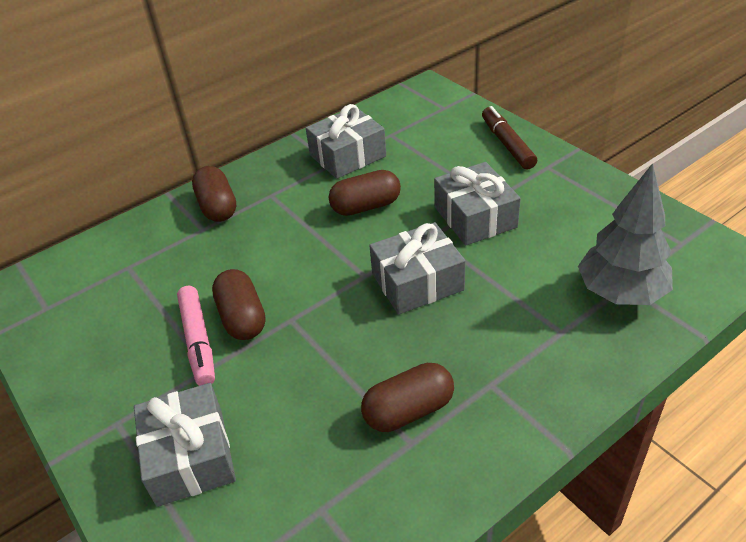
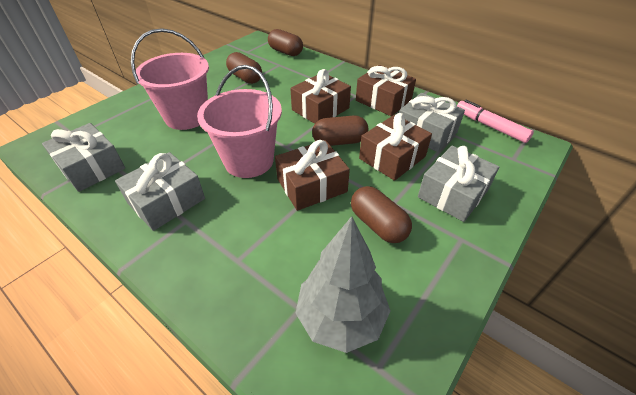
brown gift: none = 0 -> [275,140,350,211] [290,69,351,124] [356,65,416,116] [359,113,432,181] = 4
brown marker: [482,106,537,170] = 1 -> none = 0
pink bucket: none = 0 -> [131,28,209,130] [197,65,282,178] = 2

